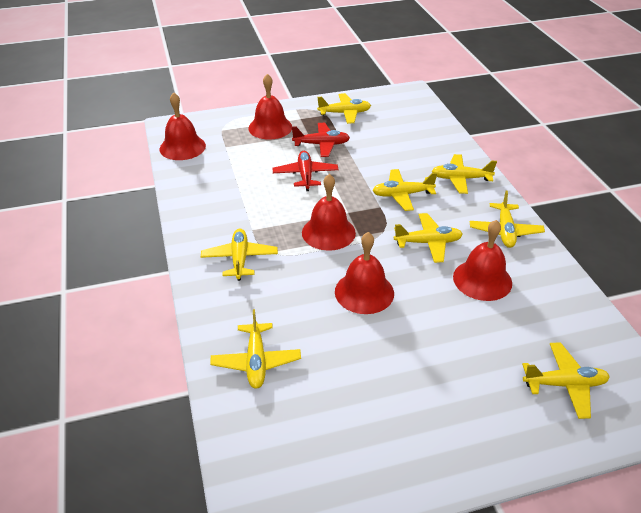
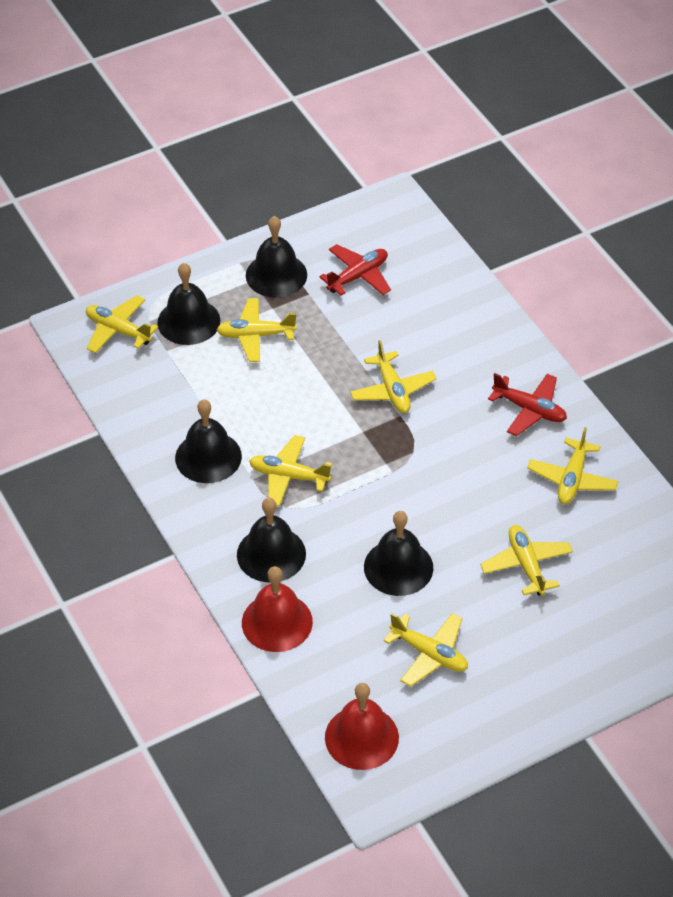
black bell: none = 0 -> [157,263,220,345] [175,399,242,483] [237,498,306,582] [246,216,307,298] [364,511,433,596] = 5
red bell: [160,92,206,160] [248,74,292,140] [302,174,356,251] [335,232,394,314] [453,220,512,301] = 5 -> [242,566,313,652] [325,683,399,770] = 2
yellow plane: [201,228,278,281] [210,309,301,389] [317,93,371,124] [372,169,437,211] [394,213,463,263] [432,154,497,194] [470,190,545,248] [522,342,610,419] = 8 -> [86,295,158,353] [217,298,297,362] [249,435,332,506] [350,340,437,413] [383,613,468,687] [480,525,573,596] [527,427,619,504] = 7

